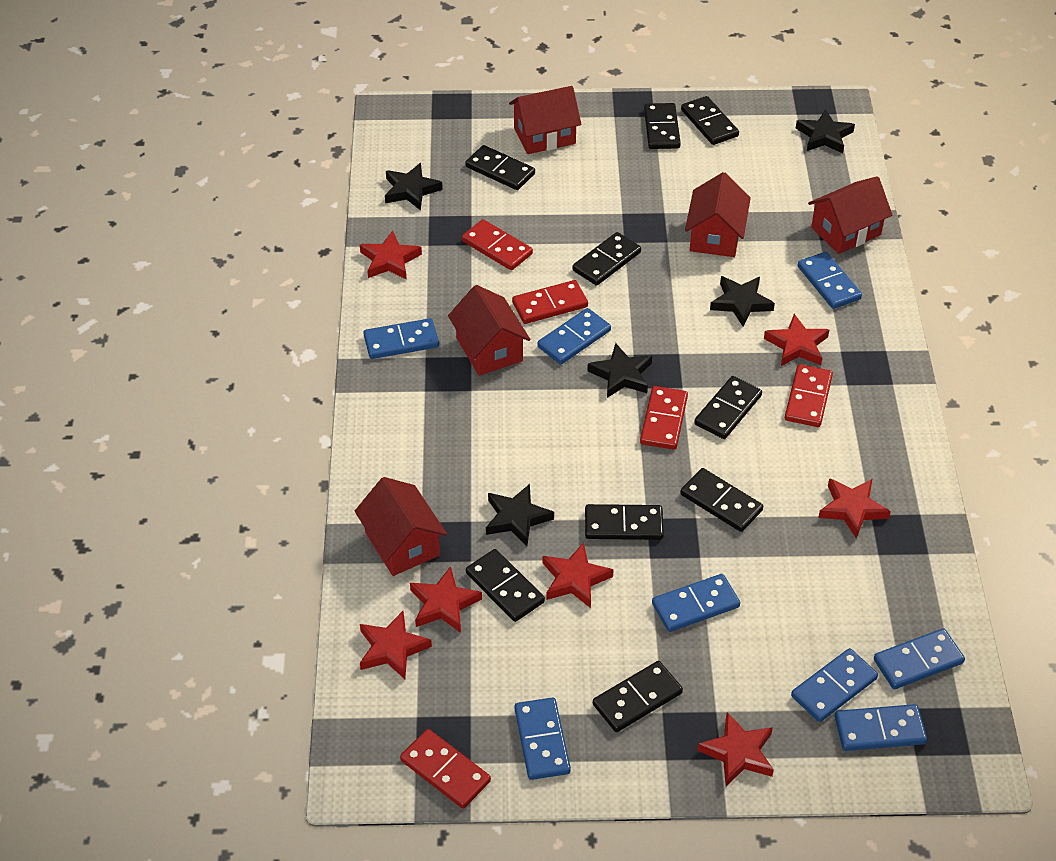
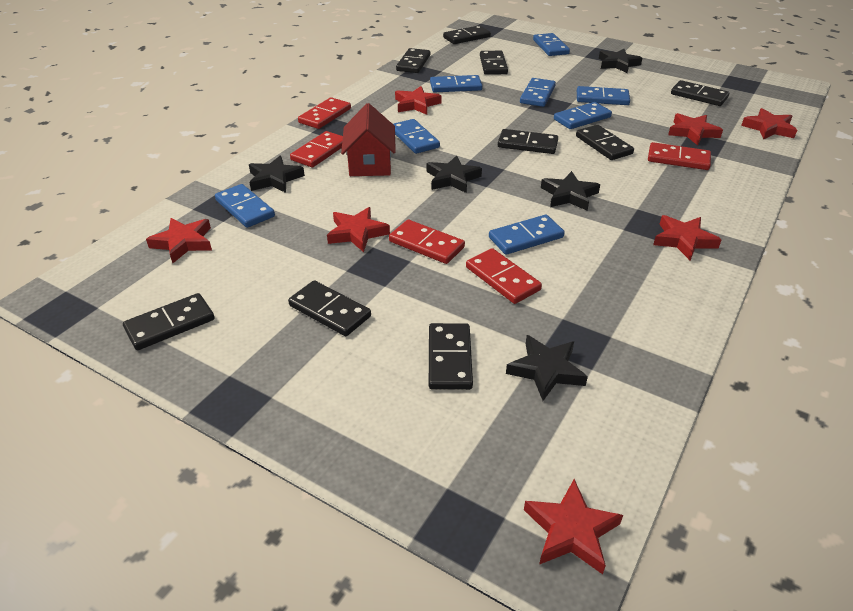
red house: [355,477,447,576] [448,285,530,376] [509,86,581,154] [685,172,751,257] [808,176,892,254] = 5 -> [341,103,396,176] = 1

